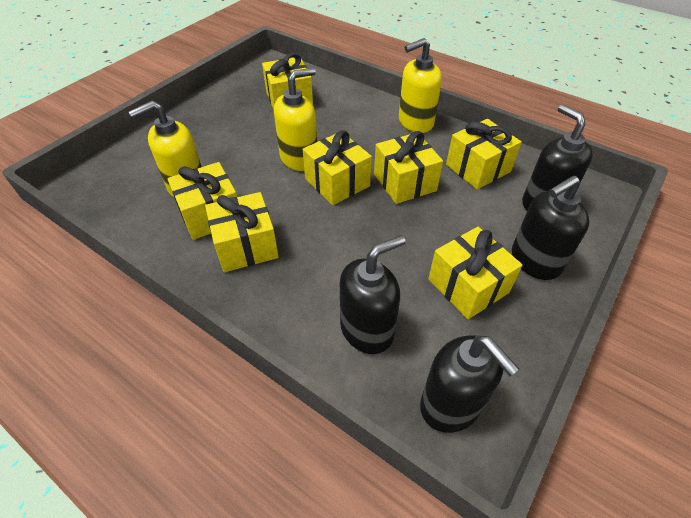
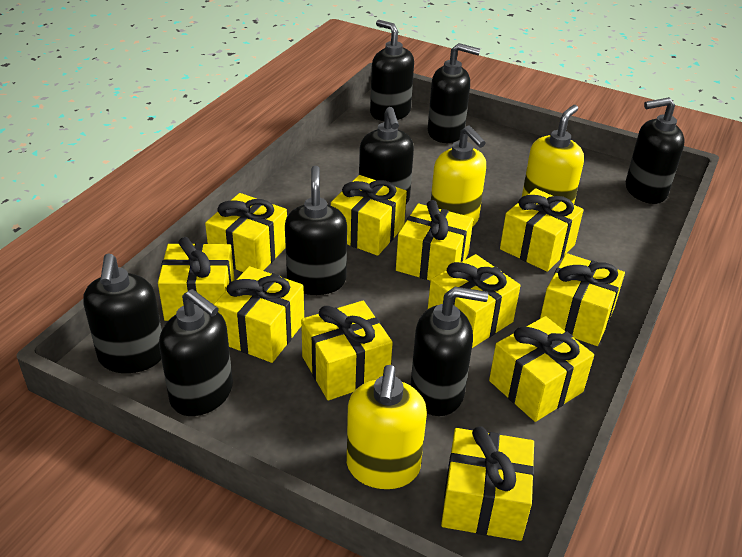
black soap dispenser: [340,235,406,354] [420,335,519,433] [512,176,589,280] [522,104,593,210] = 4 -> [83,253,162,373] [159,289,233,416] [285,165,347,295] [359,107,414,204] [370,20,414,121] [410,287,488,416] [428,43,480,143] [626,97,685,204] = 8
yellow gift: [167,162,237,240] [205,192,279,272] [262,53,313,109] [303,130,372,205] [374,131,443,204] [428,227,523,319] [446,119,522,189] = 7 -> [158,237,234,321] [205,193,287,272] [214,266,304,363] [301,301,393,400] [331,175,407,256] [396,200,473,281] [428,254,521,348] [441,426,534,541] [489,316,594,422] [500,188,584,272] [540,253,625,346] = 11

